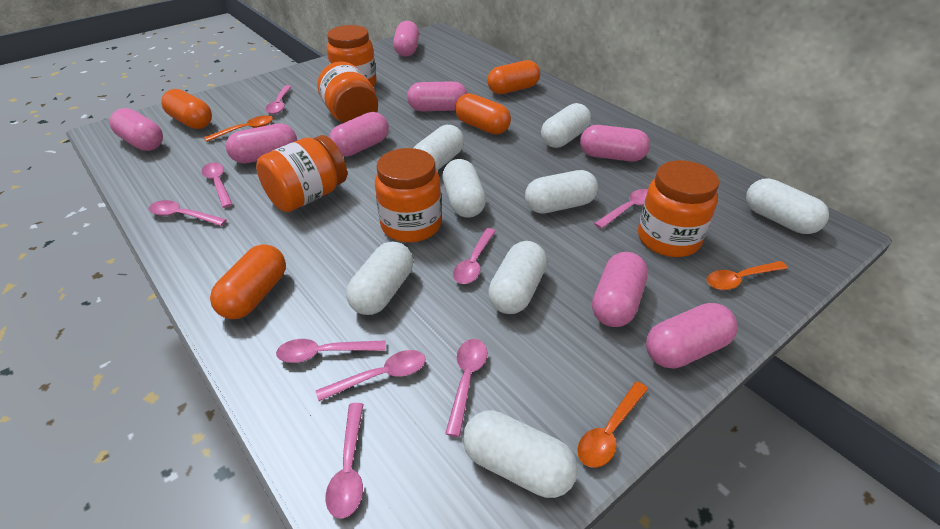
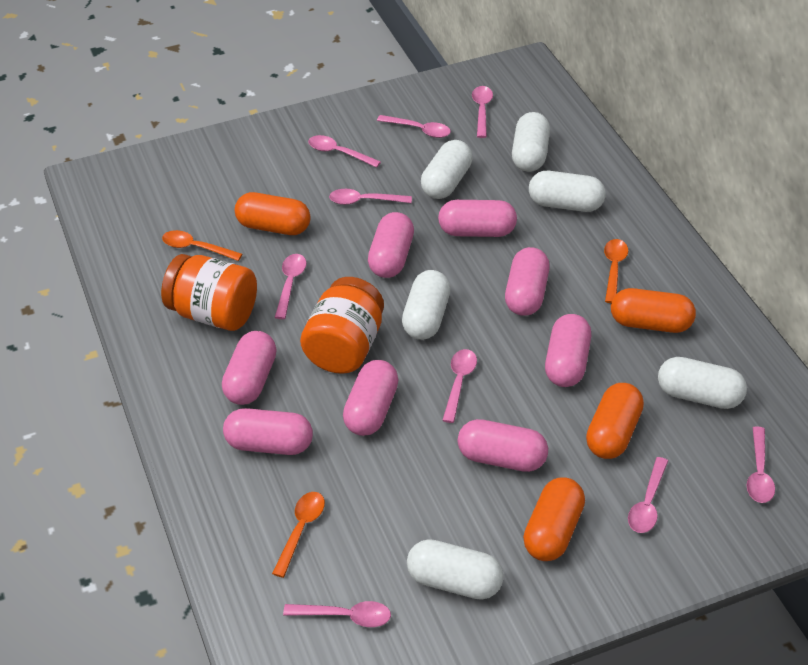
orange jar: [256,135,347,212] [317,61,378,123] [327,25,377,86] [375,148,442,243] [638,160,719,257] = 5 -> [161,254,257,331] [300,277,384,374] = 2
white capsule: [346,241,413,315] [414,125,464,170] [442,159,486,218] [463,410,578,498] [488,241,547,314] [525,170,598,214] [541,103,591,148] [746,179,829,234] = 8 -> [402,270,450,340] [407,539,504,600] [421,140,473,199] [512,112,550,172] [529,171,606,212] [658,357,747,409] = 6

